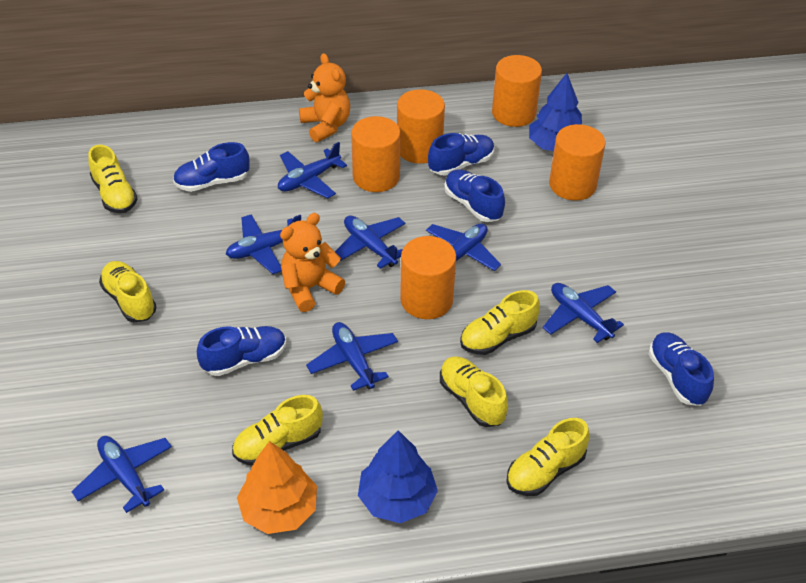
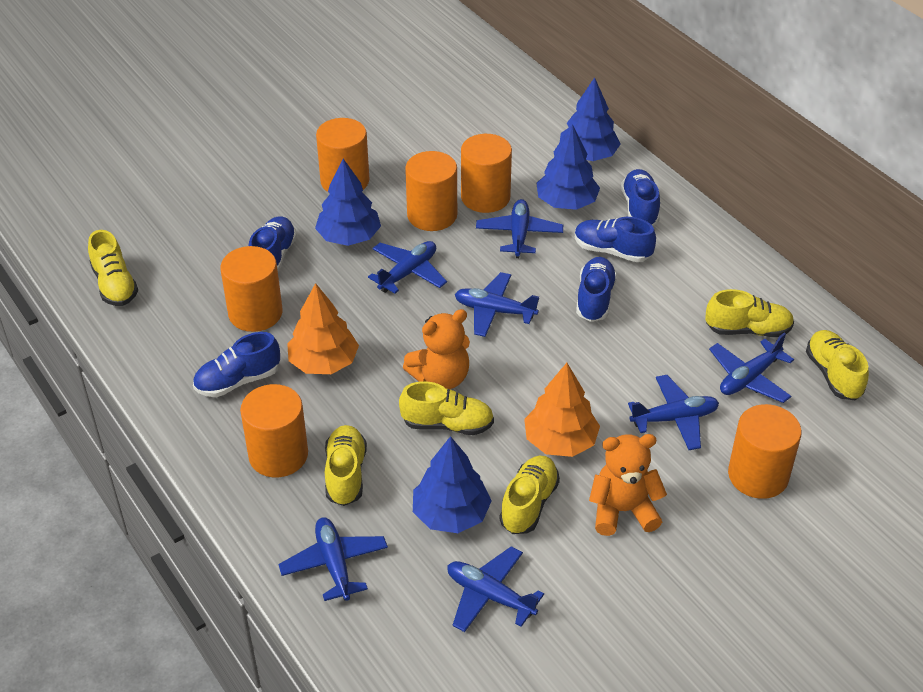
blue tree: [358,430,438,523] [529,73,582,151] = 2 -> [315,159,381,246] [413,436,491,533] [536,124,600,210] [560,78,621,161] = 4
orange cylinder: [351,116,401,192] [397,89,445,164] [400,236,456,319] [492,55,542,127] [549,124,606,201] = 5 -> [220,246,283,332] [240,384,308,477] [316,118,369,192] [405,151,457,231] [461,134,512,213] [728,404,802,499] = 6
orange tree: [237,441,317,534] = 1 -> [287,283,359,374] [524,363,600,457] = 2

